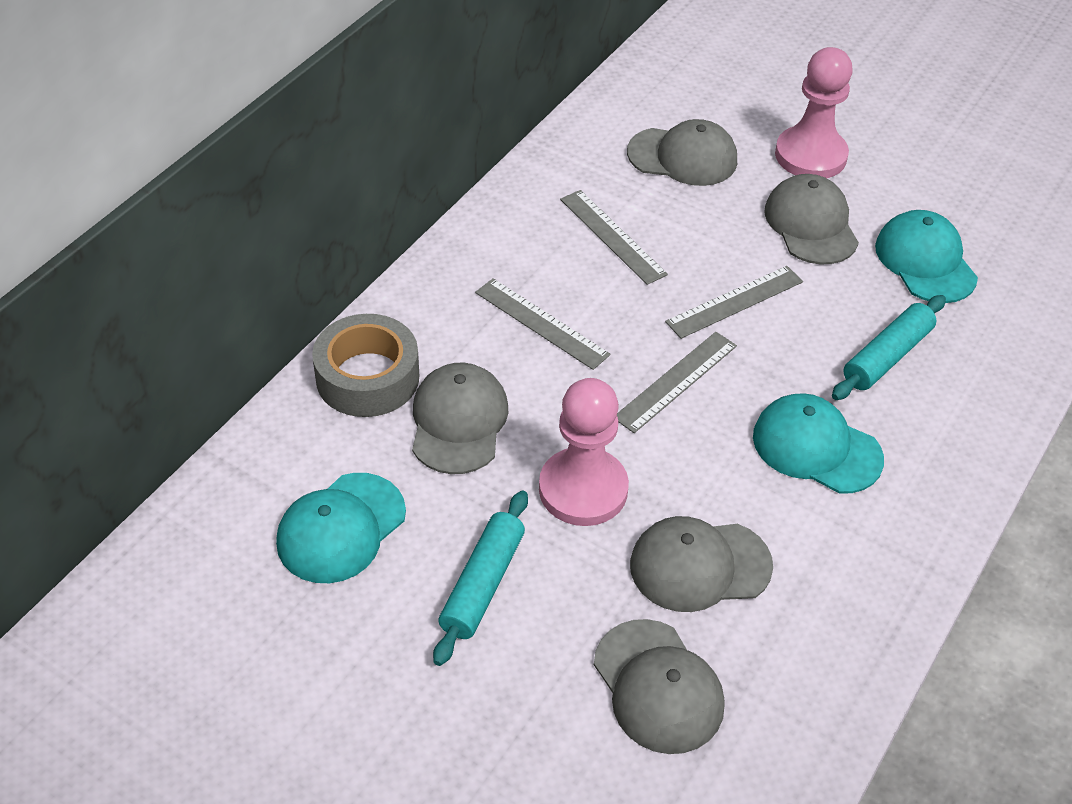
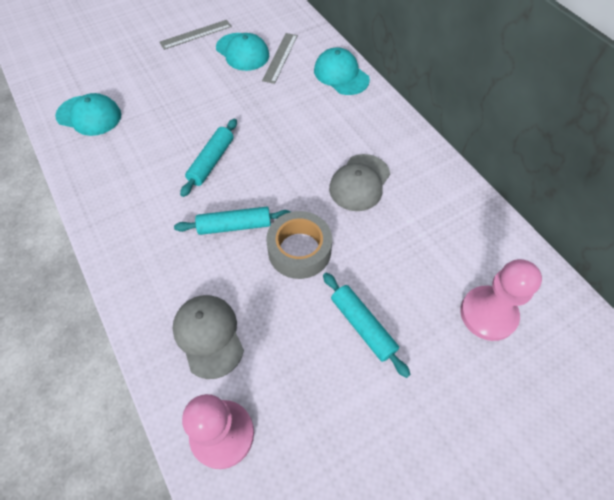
grey cap: [412,363,508,474] [594,619,725,754] [627,119,737,186] [630,516,773,612] [764,174,859,265] = 5 -> [172,295,244,379] [329,154,390,211] = 2
grey ruler: [475,278,611,370] [560,190,668,285] [617,332,737,433] [665,266,803,339] = 4 -> [159,20,232,50] [262,33,298,84] = 2
turquoise rolling pin: [433,490,528,666] [832,295,946,400] = 2 -> [174,207,291,235] [180,119,237,197] [323,273,410,378] = 3

